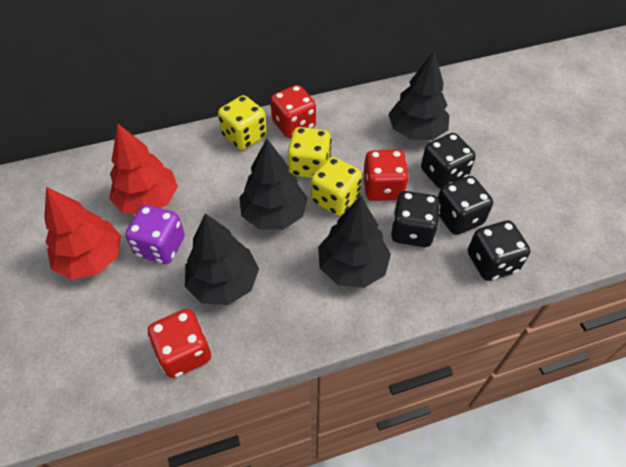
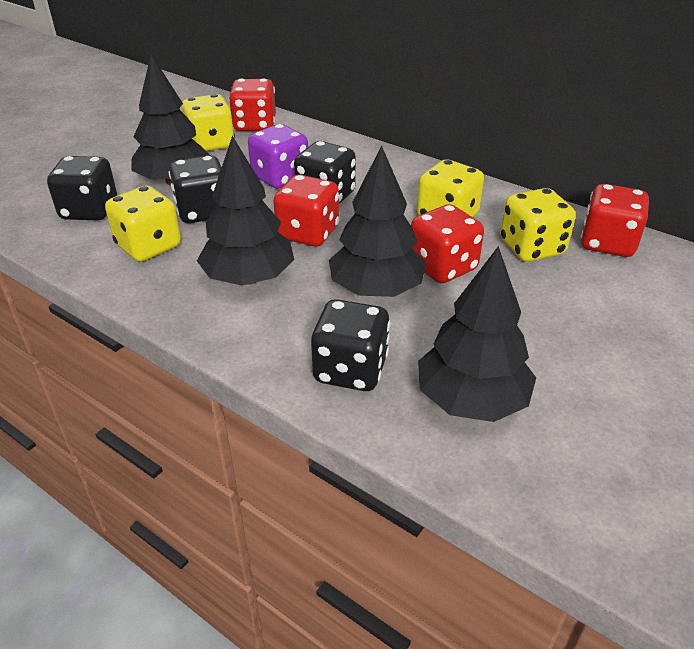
red dice: [148,309,211,378] [270,85,316,138] [363,150,409,201] = 3 -> [229,78,276,131] [273,175,339,247] [411,204,484,283] [581,184,649,257] = 4
red tree: [44,187,121,280] [109,123,178,214] = 2 -> none = 0
yellow dice: [218,95,267,150] [288,127,331,178] [311,157,362,216] = 3 -> [105,186,181,262] [182,94,235,151] [417,159,484,217] [500,188,576,262] = 4

